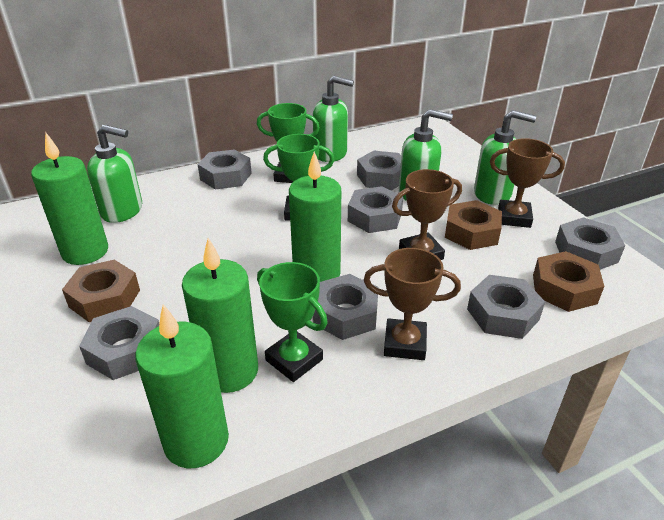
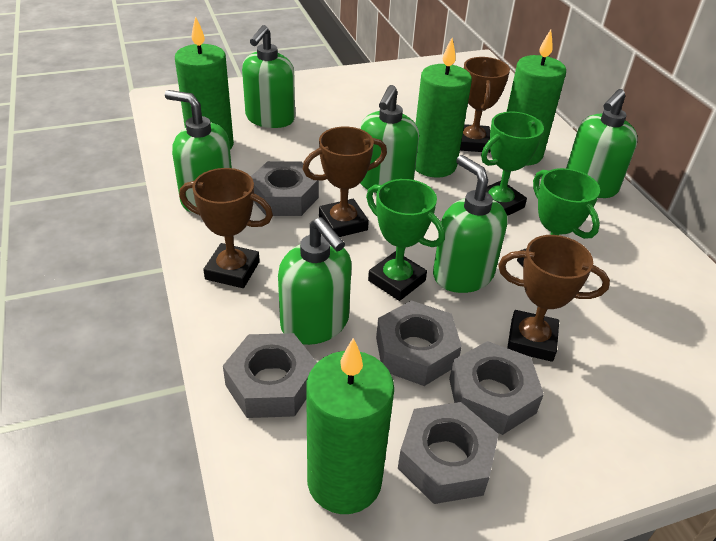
brown nut: [62,260,140,322] [445,200,502,250] [533,251,604,312] = 3 -> none = 0
brown trophy: [364,248,461,360] [392,169,462,260] [490,138,565,228] = 3 -> [179,168,273,288] [303,127,387,237] [460,57,510,153] [498,235,610,362] = 4
green soap dispenser: [87,125,142,223] [313,76,354,162] [399,109,453,201] [474,110,536,205] = 4 -> [165,90,232,214] [242,25,295,128] [278,217,352,345] [360,85,419,193] [433,155,507,293] [566,89,638,198] = 6
grey nut: [79,306,159,380] [198,149,252,190] [313,274,379,340] [348,186,403,233] [357,151,401,190] [467,275,545,339] [555,217,625,270] = 7 -> [223,333,317,418] [251,161,319,216] [376,301,462,386] [398,402,499,504] [449,341,544,435] = 5

